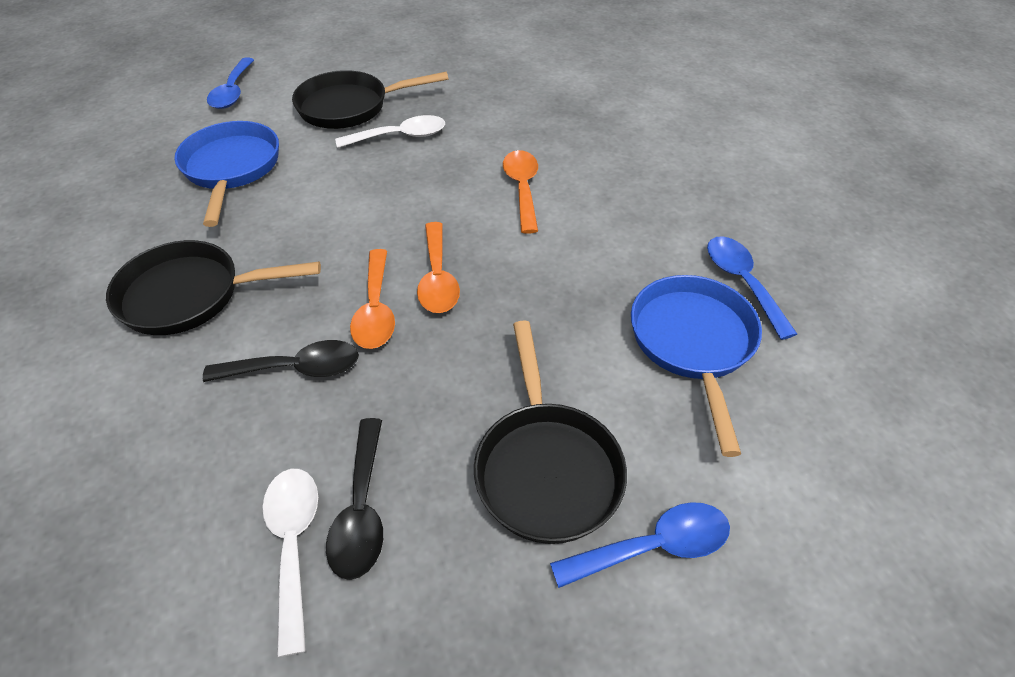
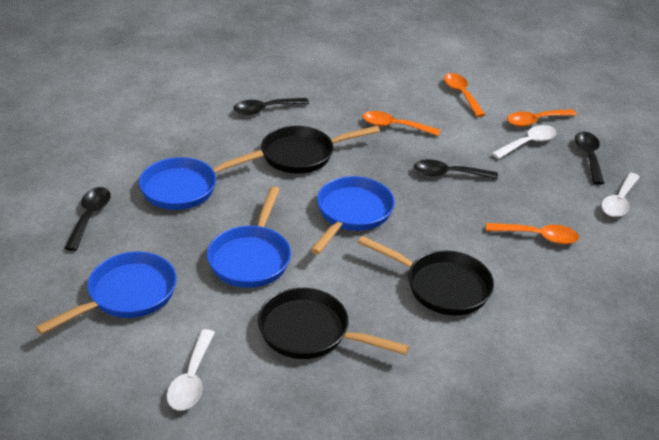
black spoon: [203,340,359,382] [326,418,383,580] = 2 -> [64,187,111,251] [233,98,309,115] [414,159,498,179] [575,132,605,185] = 4
blue pan: [174,121,279,227] [631,275,762,457] = 2 -> [35,252,177,335] [139,150,263,210] [207,187,291,288] [311,176,395,254] = 4
blue spoon: [207,58,254,109] [550,502,730,588] [707,236,797,340] = 3 -> none = 0
orange spoon: [350,249,395,349] [417,222,460,313] [503,150,538,234] = 3 -> [363,111,440,136] [444,73,485,117] [486,223,579,244] [507,109,577,127] = 4
white spoon: [262,469,318,657] [335,115,445,148] = 2 -> [167,329,215,410] [492,125,557,159] [601,173,640,217] = 3

